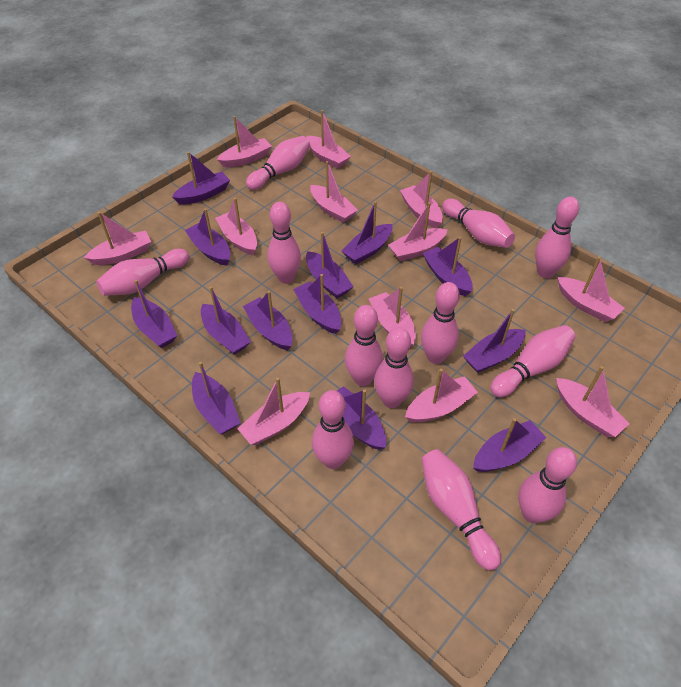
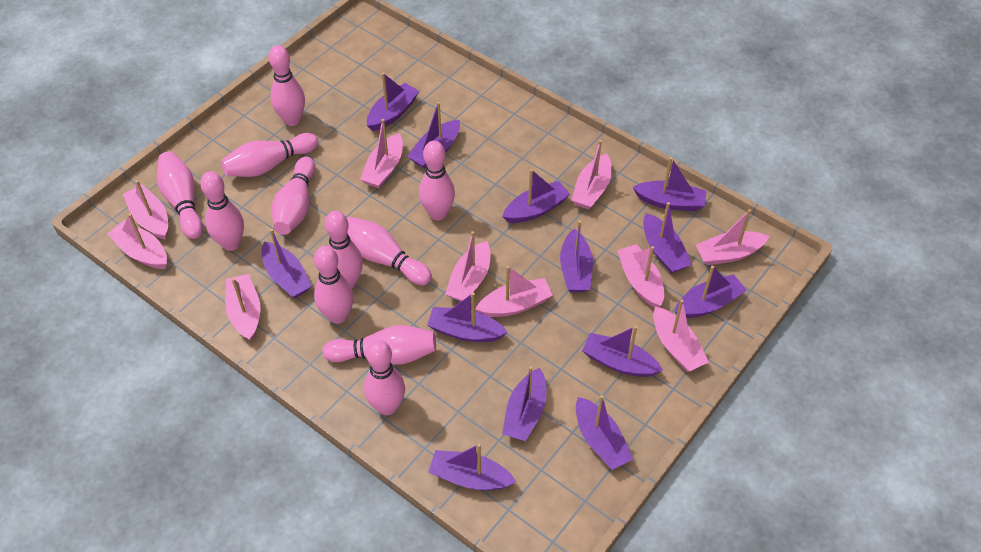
pink boat: [84,212,151,265] [215,198,257,255] [217,116,272,167] [237,377,310,445] [306,110,351,169] [310,161,358,223] [369,287,416,347] [388,202,447,261] [400,171,443,228] [405,369,478,423] [556,366,629,437] [558,256,624,322] = 12 -> [107,213,167,269] [123,180,168,240] [225,274,261,341] [360,119,403,188] [445,231,490,301] [475,266,553,317] [572,140,612,210] [617,244,664,308] [653,299,709,372] [696,209,770,265] = 10
pink bowling pin: [96,249,189,296] [246,136,310,190] [268,202,301,284] [312,390,354,469] [345,305,383,386] [374,327,414,408] [421,282,460,364] [421,449,501,570] [442,199,515,248] [490,325,576,397] [518,447,577,523] [535,196,579,278] = 12 -> [157,151,203,239] [200,171,244,251] [221,133,318,177] [269,45,305,126] [272,156,315,235] [314,246,353,324] [322,325,436,364] [325,211,363,288] [347,216,432,285] [364,340,405,415] [419,141,455,220] = 11

